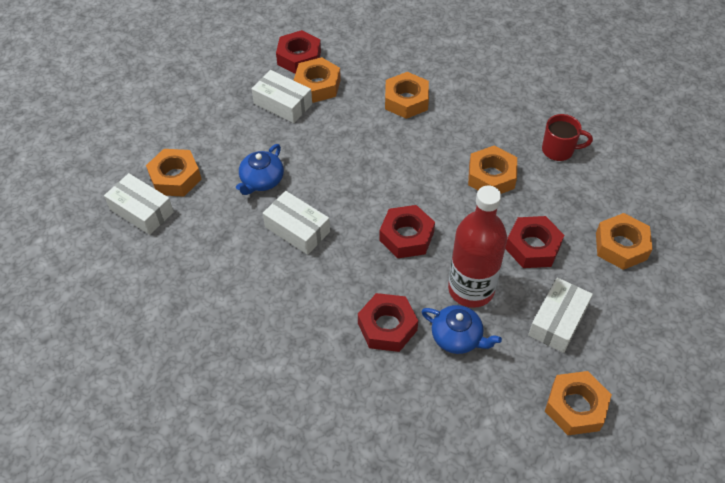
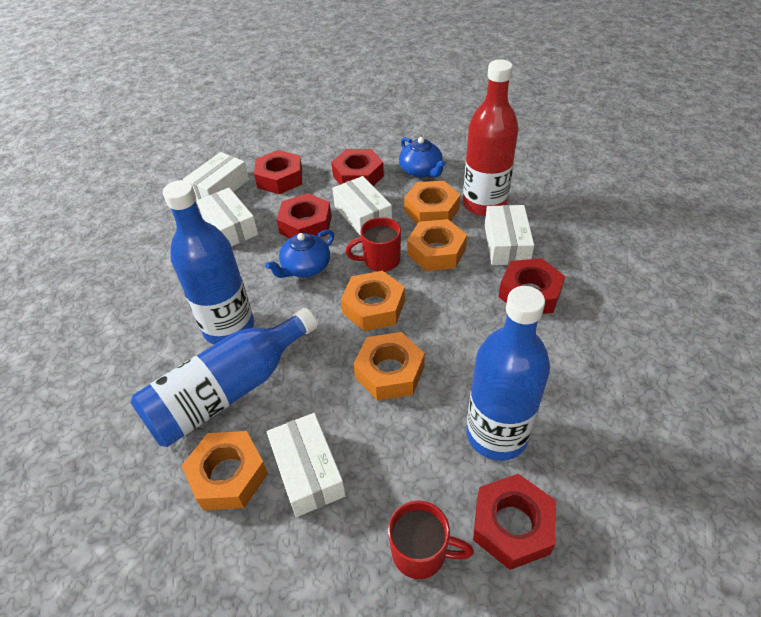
blue bottle: none = 0 -> [131,308,318,447] [163,180,254,345] [466,286,550,461] = 3
orange nut: [146,149,201,197] [294,57,341,103] [385,72,429,119] [468,146,517,194] [545,371,612,435] [596,213,653,270] = 6 -> [182,431,268,510] [341,271,405,331] [353,332,425,401] [404,181,460,224] [407,219,467,271] = 5
red mug: [542,114,593,161] = 1 -> [345,217,401,272] [388,500,474,579] = 2
red nut: [276,30,321,74] [358,293,418,352] [379,205,435,258] [505,216,564,268] = 4 -> [254,150,302,194] [276,193,332,238] [331,149,384,186] [473,474,556,570] [498,258,565,314] = 5
white box: [104,173,174,235] [251,70,312,123] [263,191,330,255] [528,278,593,353] = 4 -> [183,152,249,200] [197,188,258,247] [267,413,346,517] [332,176,392,236] [485,205,534,265] = 5

